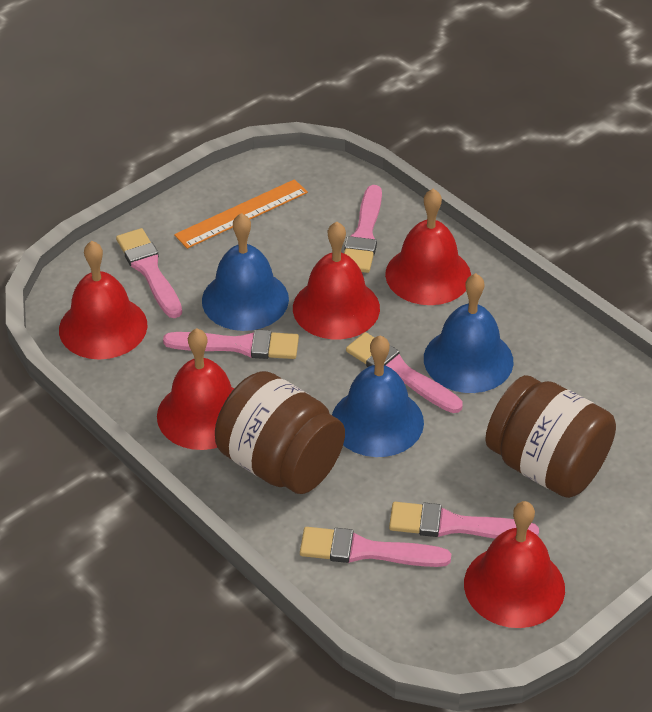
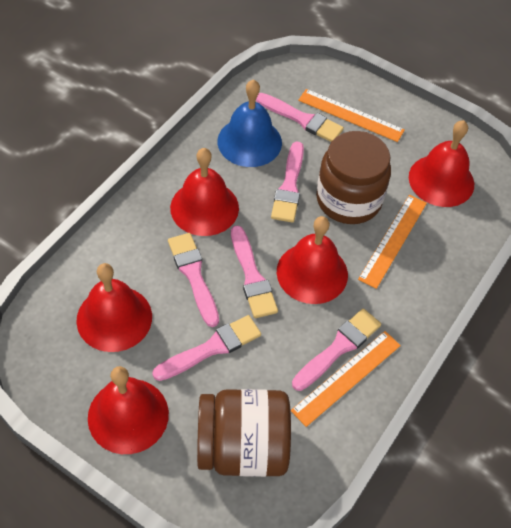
blue bell: [202,213,289,331] [332,335,424,457] [424,273,514,393] = 3 -> [217,79,282,167] = 1
orange ruler: [174,179,308,249] = 1 -> [291,331,401,427] [298,89,405,142] [358,195,427,289] = 3

